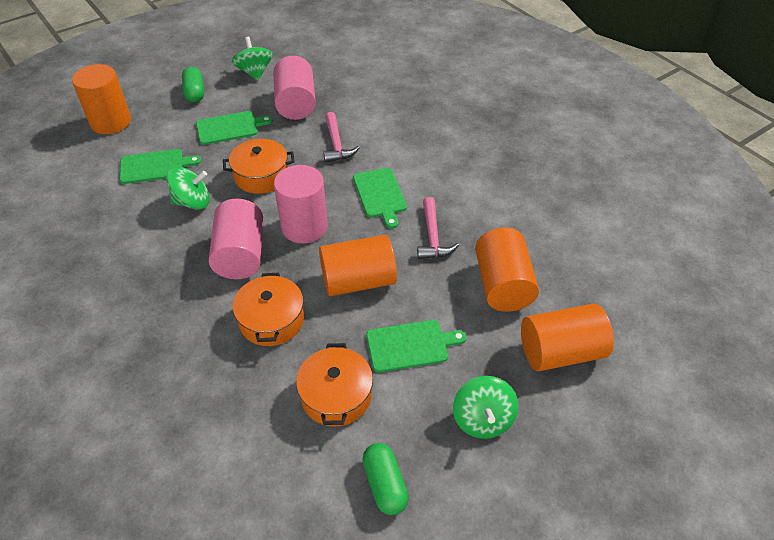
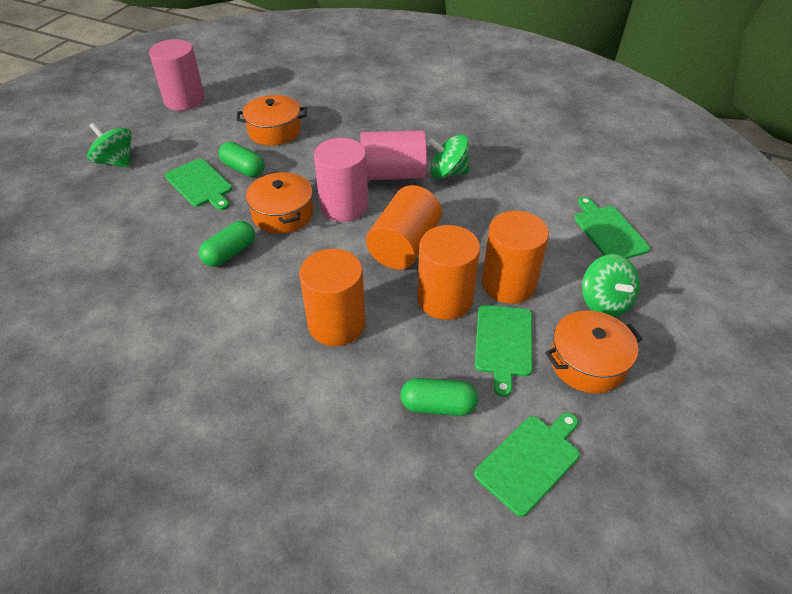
green capsule: [182,67,204,102] [362,443,409,515] = 2 -> [199,221,255,267] [218,142,264,177] [400,378,478,416] = 3
pink hammer: [323,112,360,163] [417,197,459,259] = 2 -> none = 0

